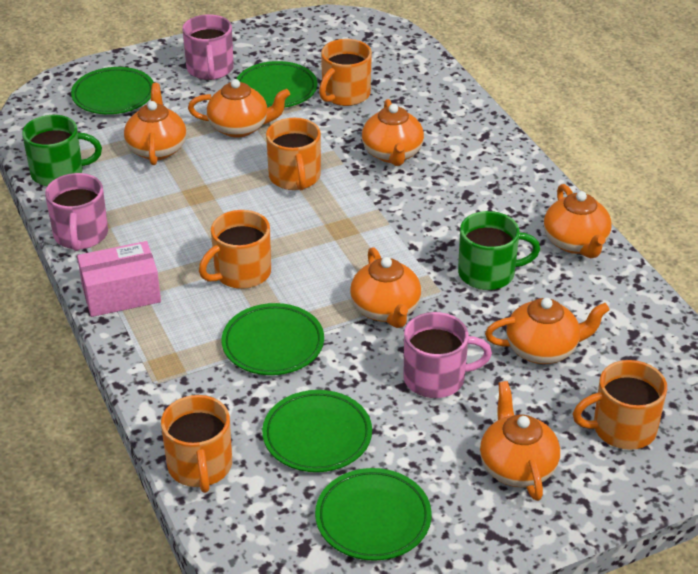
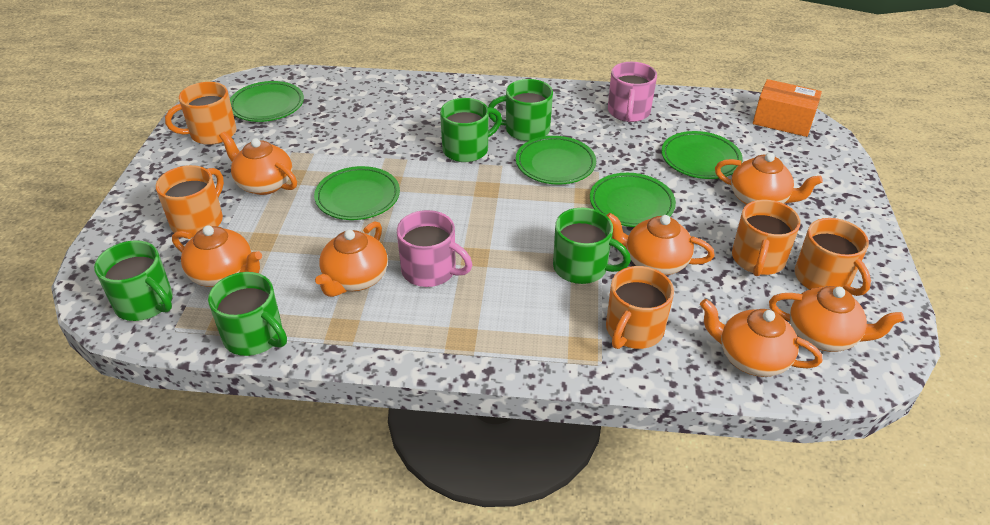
green mug: [22,115,102,186] [458,211,540,290] = 2 -> [94,240,173,321] [208,272,287,356] [440,98,502,162] [488,79,553,141] [553,208,631,284] = 5
orange box: none = 0 -> [753,79,822,137] = 1
pink box: [77,241,161,317] = 1 -> none = 0
pink mug: [45,173,108,251] [182,14,234,80] [403,312,492,398] = 3 -> [397,210,472,287] [608,62,657,122] = 2

